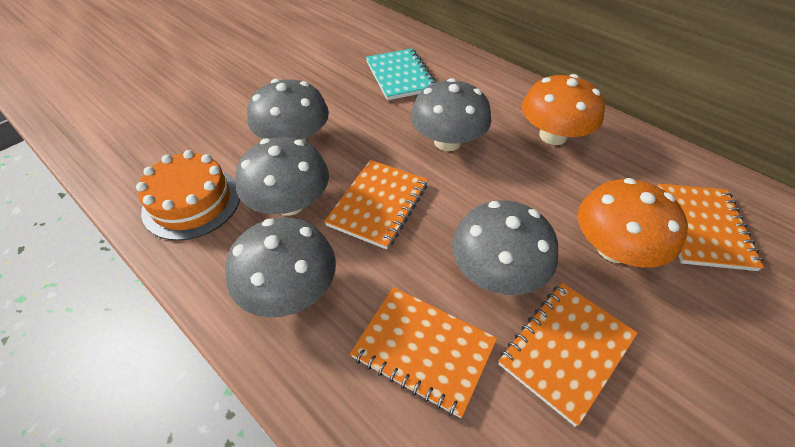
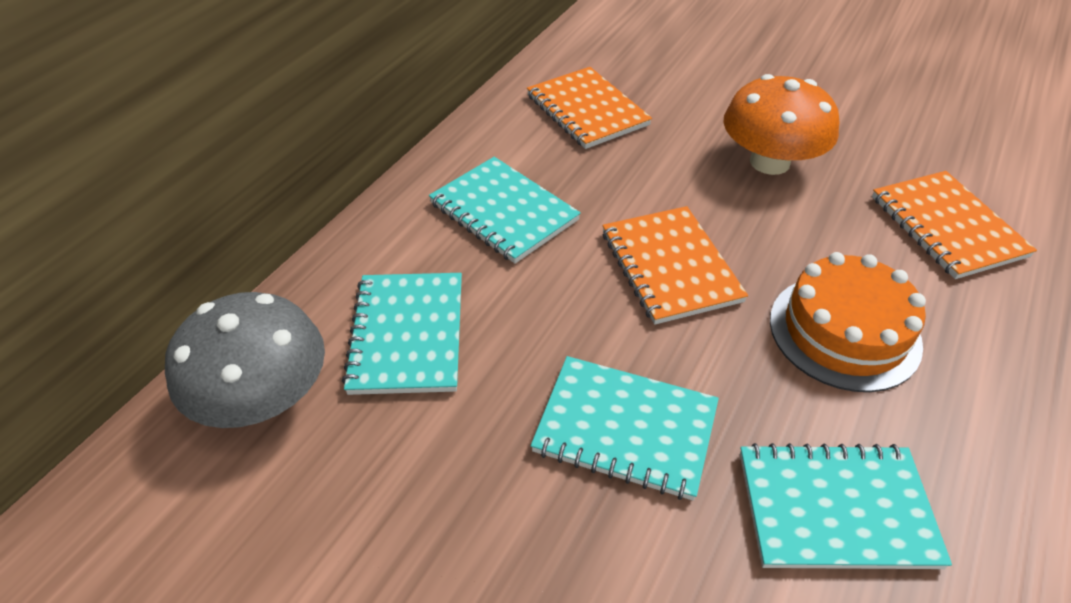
grey mushroom: [225,218,336,317] [235,137,329,216] [247,79,329,143] [411,78,491,151] [452,200,558,295] = 5 -> [165,292,325,428] = 1
orange mushroom: [522,74,605,145] [578,178,688,268] = 2 -> [724,74,839,175] = 1
orange notebook: [324,160,428,250] [350,287,497,418] [498,283,638,427] [658,184,764,271] = 4 -> [527,67,652,149] [602,206,748,325] [872,171,1037,279] = 3
turquoise notebook: [366,49,436,100] = 1 -> [342,273,462,395] [429,157,581,264] [531,356,719,501] [740,443,952,569] = 4

